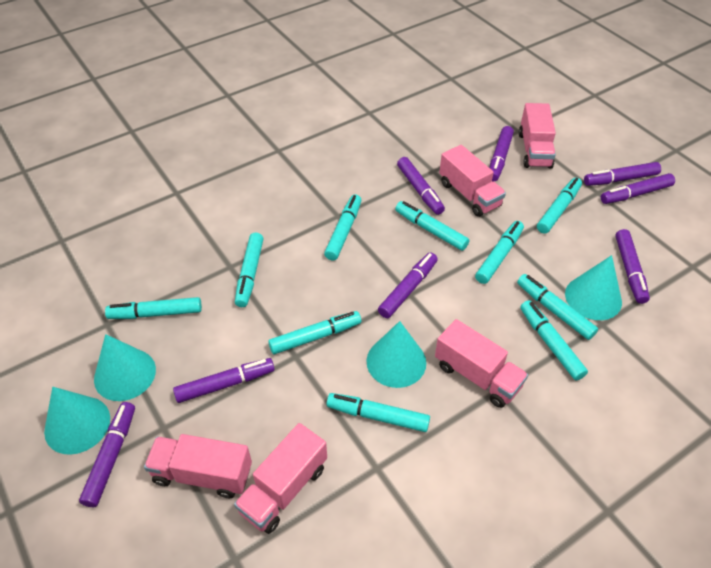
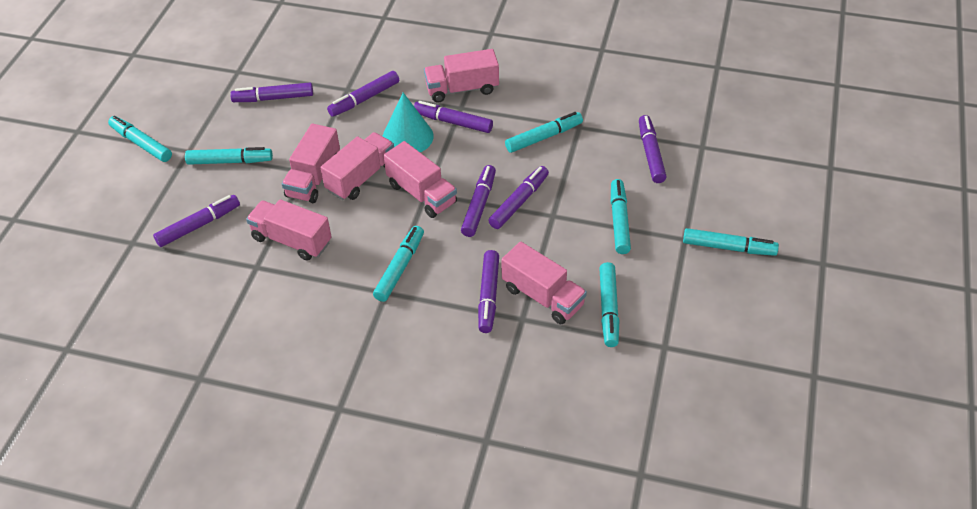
pink truck: [144,434,252,498] [234,423,327,534] [435,319,528,408] [439,145,506,217] [519,103,556,169] = 5 -> [246,199,332,261] [282,123,340,203] [321,132,394,200] [383,141,457,218] [424,49,499,103] [501,242,587,324] = 6
turquoise cone: [44,387,110,455] [94,334,156,401] [366,321,426,388] [565,255,622,320] = 4 -> [383,93,434,152] = 1
turquoise marker: [105,297,202,319] [235,233,264,307] [268,311,361,354] [324,194,362,261] [327,393,430,432] [395,201,469,251] [475,221,524,284] [517,274,598,340] [520,300,588,380] [537,178,582,234] = 10 -> [108,116,172,162] [185,147,273,165] [373,226,424,302] [505,112,583,153] [600,262,619,347] [611,179,631,254] [683,228,779,256] = 7

